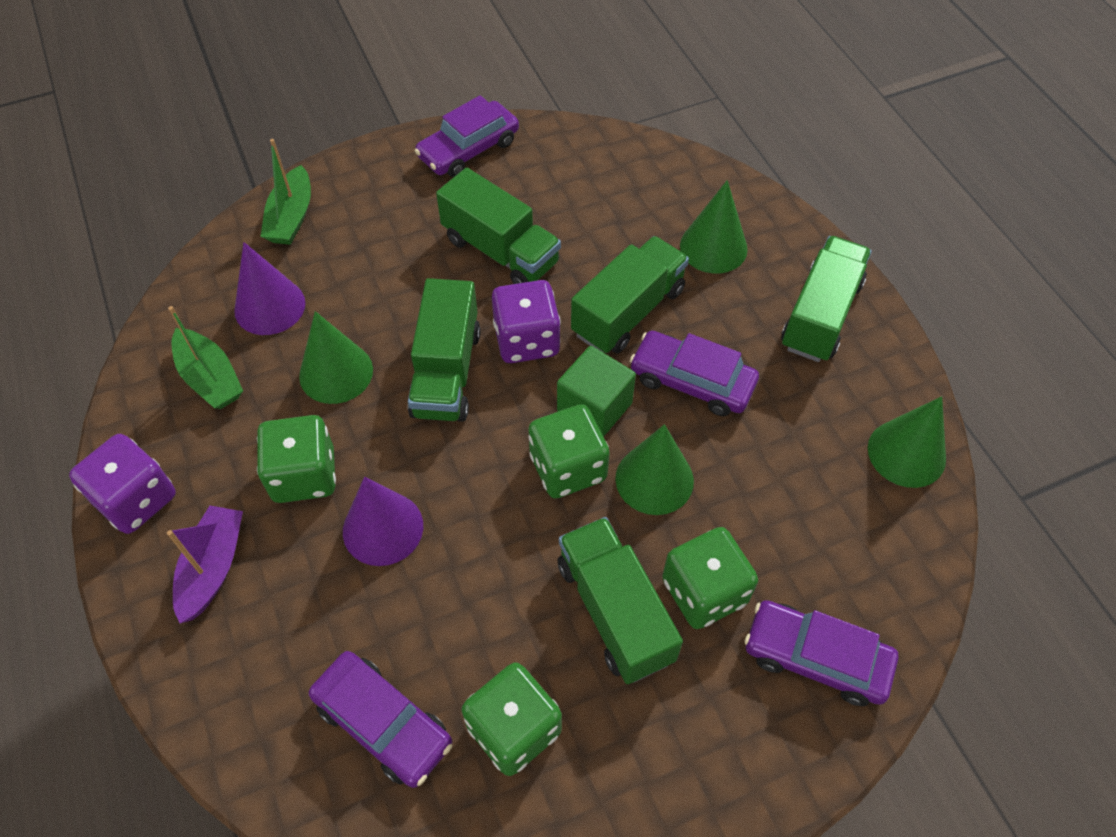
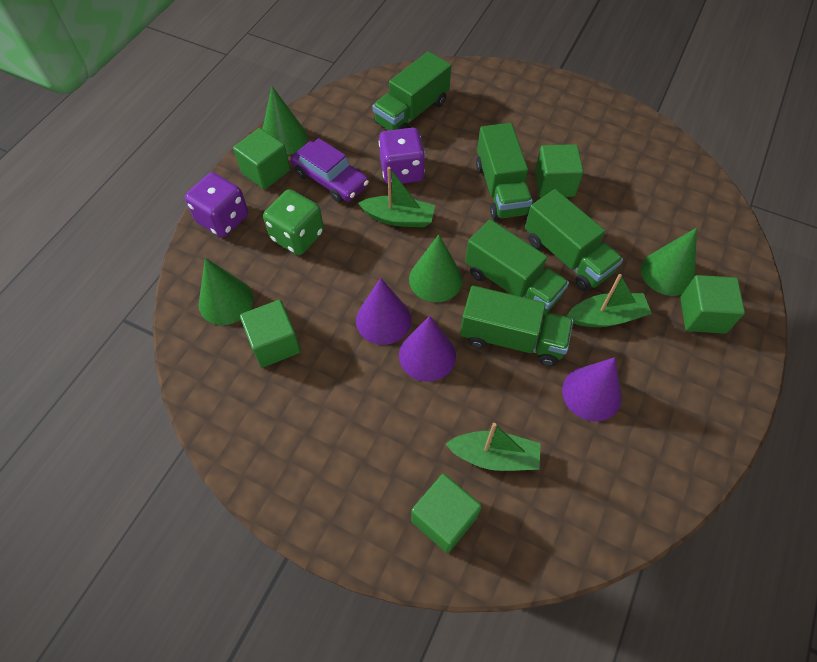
green boat: [168,306,243,409] [261,139,311,245] = 2 -> [358,167,435,227] [446,423,541,471] [567,274,652,327] = 3
green cube: [557,346,636,437] = 1 -> [233,128,290,190] [240,300,301,368] [411,474,482,553] [535,144,584,198] [680,275,745,334] = 5
green dice: [257,415,336,503] [462,662,562,776] [528,404,610,499] [662,527,758,629] = 4 -> [263,189,324,255] = 1
purple boat: [167,506,243,623] = 1 -> none = 0
purple car: [309,651,452,788] [415,95,519,177] [630,331,759,416] [744,600,898,706] = 4 -> [291,138,369,203] = 1
purple cone: [234,242,305,335] [343,477,423,566] = 2 -> [356,278,411,345] [399,316,456,382] [562,357,622,422] = 3

